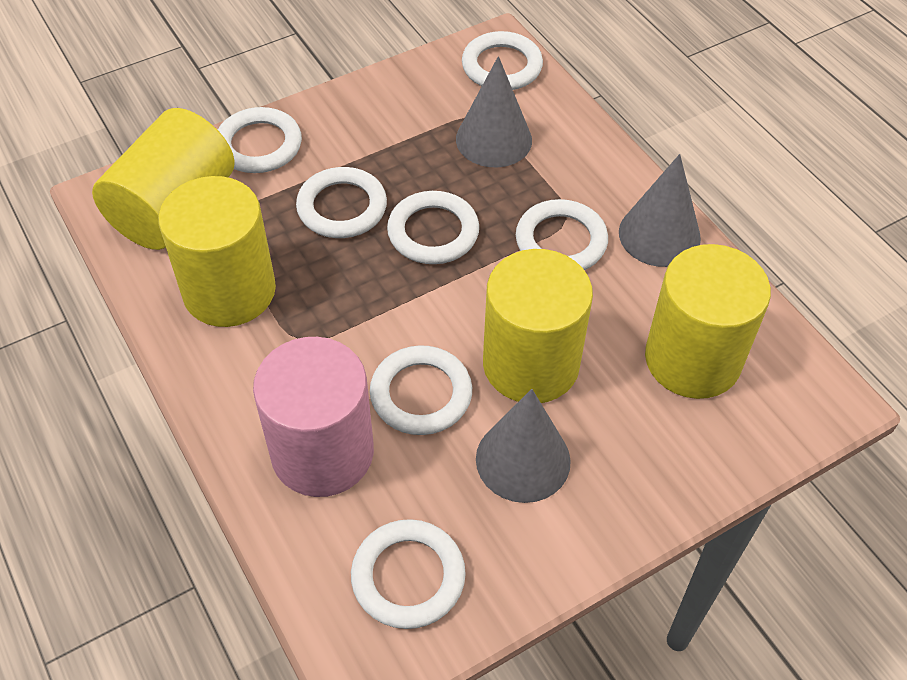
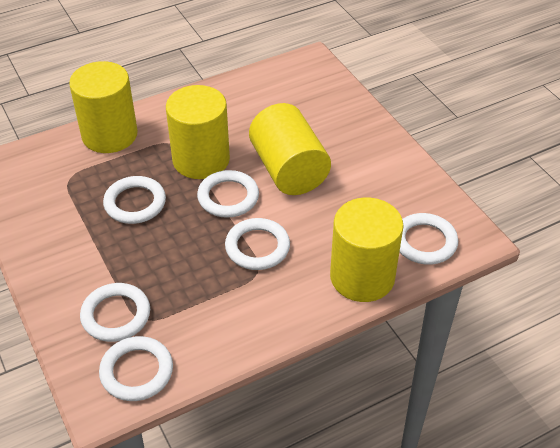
grey cone: [456,56,532,167] [476,389,571,503] [619,154,701,267] = 3 -> none = 0
pink cylinder: [253,337,374,497] = 1 -> none = 0
white ring: [218,107,302,173] [296,167,387,238] [351,519,466,629] [370,345,472,435] [387,191,479,264] [462,31,543,90] [516,199,608,270] = 7 -> [80,283,150,342] [99,336,173,401] [103,176,166,224] [197,170,259,218] [225,218,290,270] [400,213,458,265] = 6

